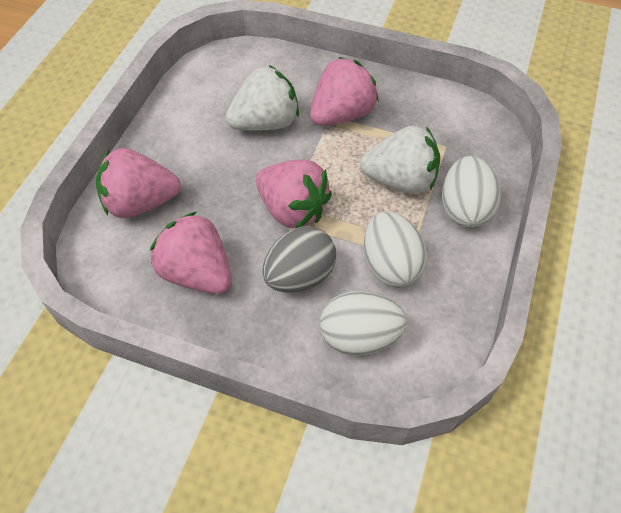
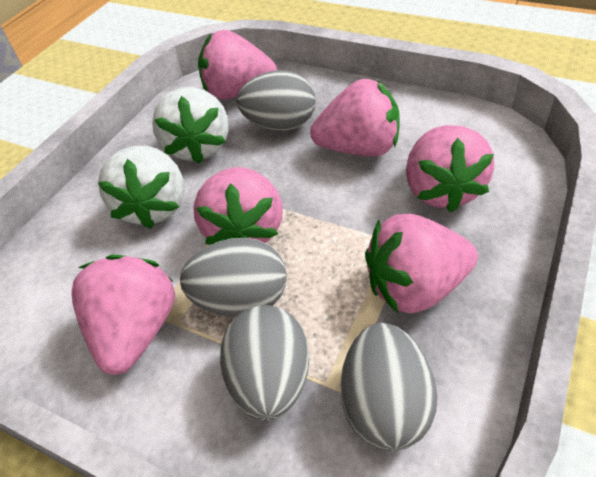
grey egg: [262,227,336,293] = 1 -> [180,238,287,317] [220,305,309,421] [237,70,316,131] [340,323,437,451] = 4
pink strawberry: [96,148,181,218] [150,212,232,294] [256,159,332,228] [310,57,379,126] = 4 -> [72,255,175,375] [193,167,283,245] [198,30,277,100] [310,79,400,157] [365,214,478,313] [406,125,494,213] = 6
white egg: [320,291,407,356] [364,211,427,287] [442,156,501,227] = 3 -> none = 0

